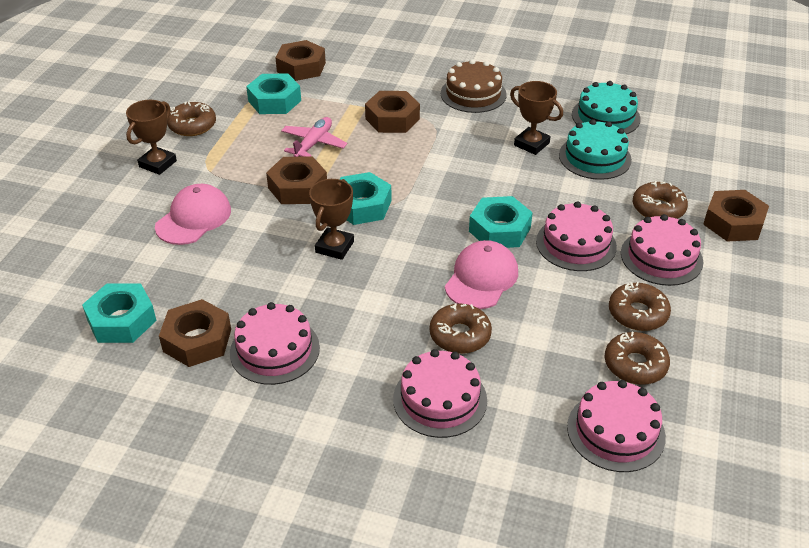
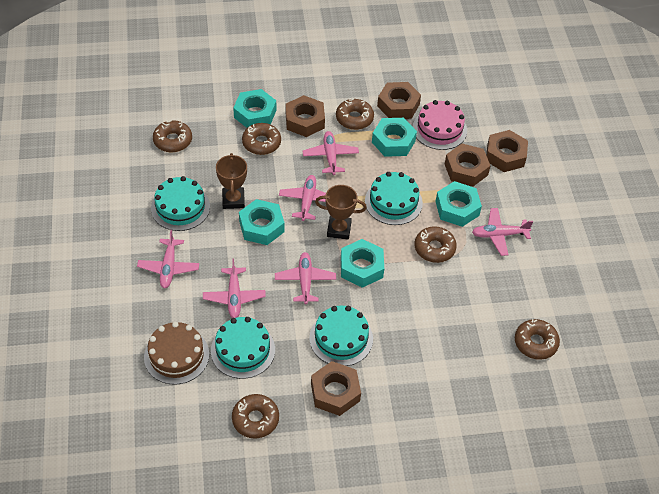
brown donut: [167,101,216,136] [429,303,492,354] [604,332,670,385] [609,282,671,331] [633,181,688,219] = 5 -> [153,120,192,152] [232,394,279,439] [242,123,281,155] [336,98,374,130] [415,226,457,263] [515,319,560,360] = 6
brown trophy: [126,100,177,175] [309,179,354,260] [510,81,563,155] = 3 -> [216,153,247,209] [315,185,367,240] = 2
pink cake: [230,302,320,385] [393,349,487,438] [536,201,617,271] [567,380,666,472] [621,214,703,286] = 5 -> [413,100,467,150] = 1
pink cap: [155,184,231,245] [445,240,518,309] = 2 -> none = 0
pink plane: [281,117,347,157] = 1 -> [137,230,199,288] [203,258,266,318] [275,252,336,304] [279,175,326,221] [302,131,359,175] [472,208,533,256] = 6
turquoise cake: [559,119,632,180] [572,81,641,134] = 2 -> [151,176,210,231] [211,317,275,379] [309,306,373,366] [365,172,423,225] = 4
turquoise nut: [82,283,157,343] [246,74,301,114] [340,172,392,225] [469,196,533,248] = 4 -> [233,89,276,128] [239,199,285,245] [341,239,384,288] [372,118,417,157] [435,181,482,227] = 5

